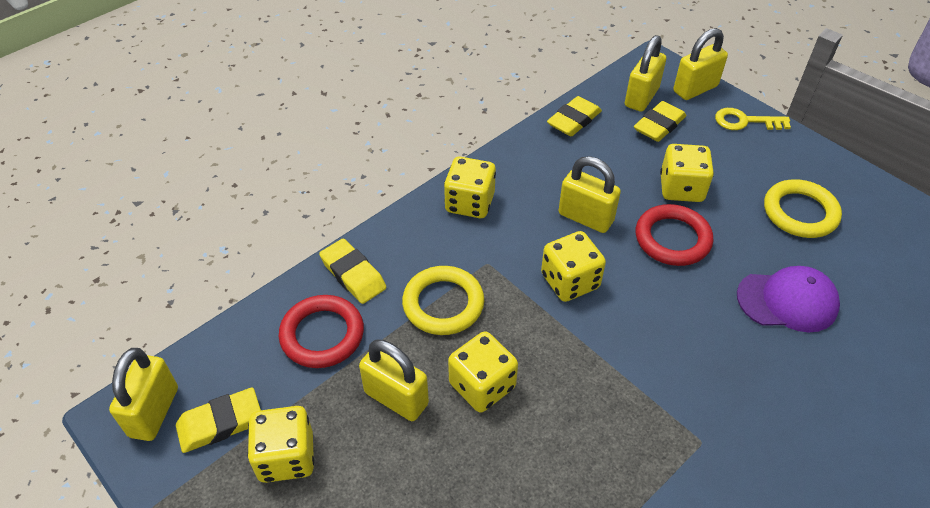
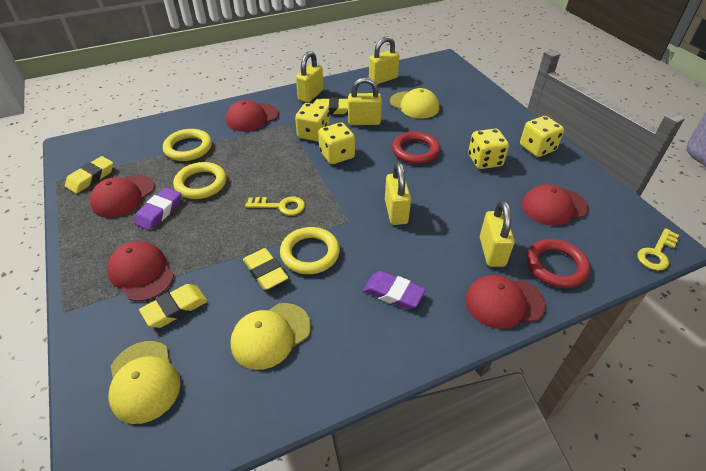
purple cap: [737,266,840,332] = 1 -> none = 0
purple eraser: none = 0 -> [134,187,181,230] [363,271,426,309] = 2
red cap: none = 0 -> [90,175,155,218] [107,241,174,301] [226,100,279,132] [465,275,546,329] [522,184,589,226] = 5
yellow cap: none = 0 -> [108,341,181,424] [230,303,311,370] [390,88,439,119] = 3
yellow dice: [247,406,314,483] [444,157,496,218] [448,331,518,412] [541,231,606,302] [660,144,714,202] = 5 -> [295,103,330,142] [318,122,355,164] [468,129,509,169] [520,116,564,157] = 4
yellow key: [715,108,791,130] = 1 -> [245,197,305,215] [637,228,679,271] = 2
yellow ring: [402,266,484,335] [764,179,842,238] = 2 -> [163,129,212,161] [173,162,227,199] [280,227,340,274] = 3

